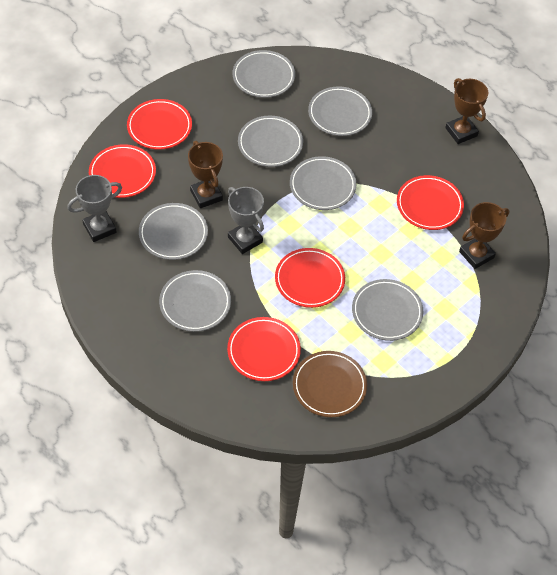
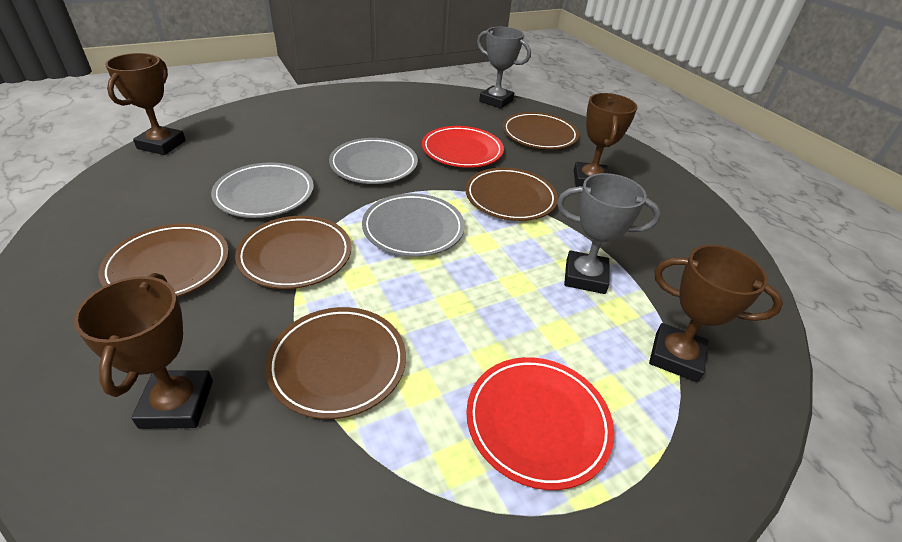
brown plate: [293,351,367,417] = 1 -> [99,223,229,297] [235,216,351,289] [265,307,406,419] [465,168,558,221] [503,112,579,149] = 5
brown trophy: [188,141,223,208] [445,78,488,144] [459,202,509,269] = 3 -> [74,273,213,429] [105,53,186,155] [574,93,638,187] [649,245,783,382] = 4
grey plate: [139,203,208,260] [159,270,231,332] [233,50,295,98] [238,115,303,167] [290,156,357,210] [308,86,372,136] [352,279,423,341] = 7 -> [211,162,314,218] [329,138,418,184] [362,193,465,257] = 3
red plate: [89,144,156,198] [127,99,192,150] [227,317,301,381] [275,248,345,308] [397,175,464,230] = 5 -> [422,126,504,168] [466,357,614,490] = 2

